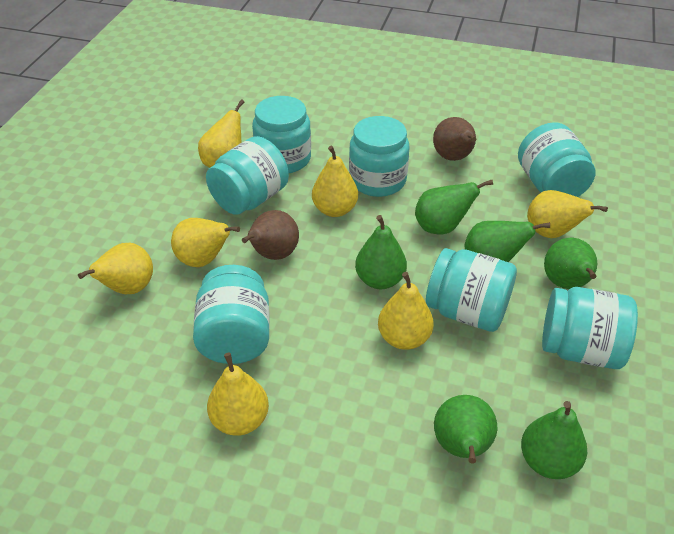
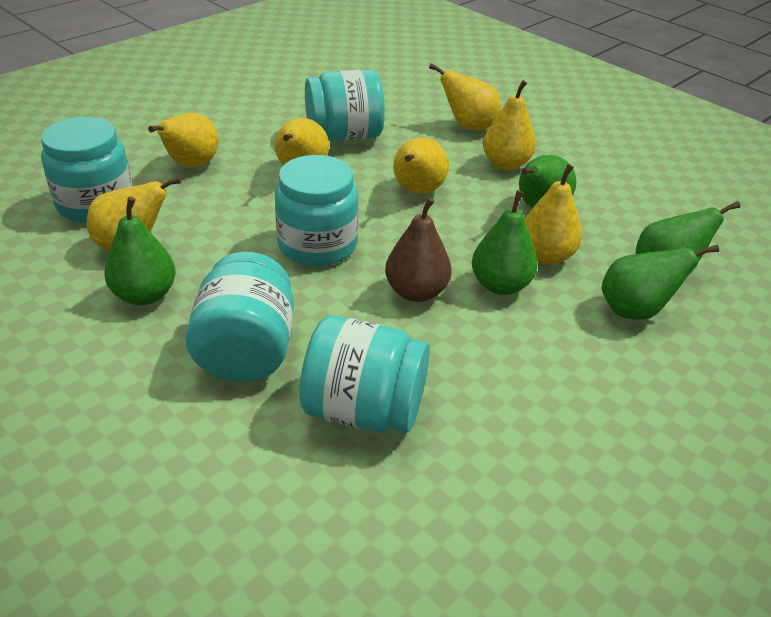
brown pear: [242,210,299,260] [433,117,476,161] = 2 -> [385,197,452,302] = 1
green pear: [355,215,407,289] [415,180,493,234] [434,395,497,464] [465,221,550,262] [521,401,587,479] [544,238,597,289] = 6 -> [104,197,176,305] [472,190,538,295] [519,155,577,208] [601,245,719,320] [635,201,741,270] = 5
turquoise jar: [193,265,270,364] [206,136,289,215] [252,96,311,173] [349,116,410,197] [426,248,517,332] [518,122,596,197] [542,287,638,369] = 7 -> [41,117,132,223] [185,252,294,382] [275,155,359,266] [299,315,430,433] [305,69,385,141] = 5

